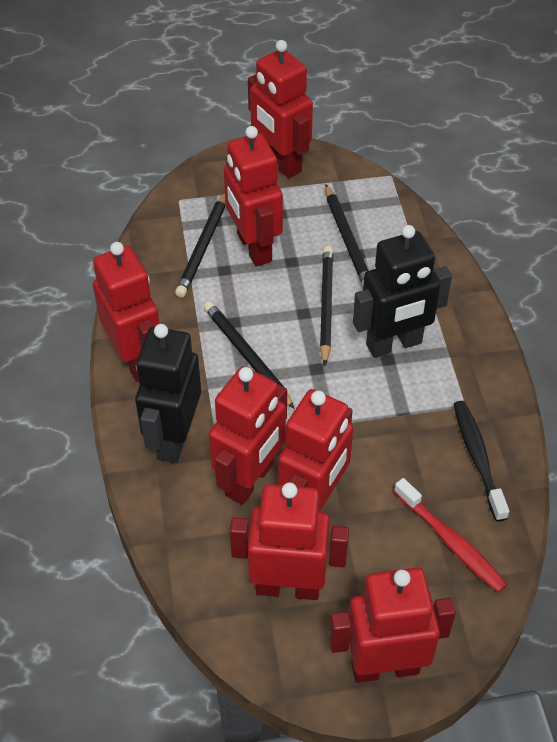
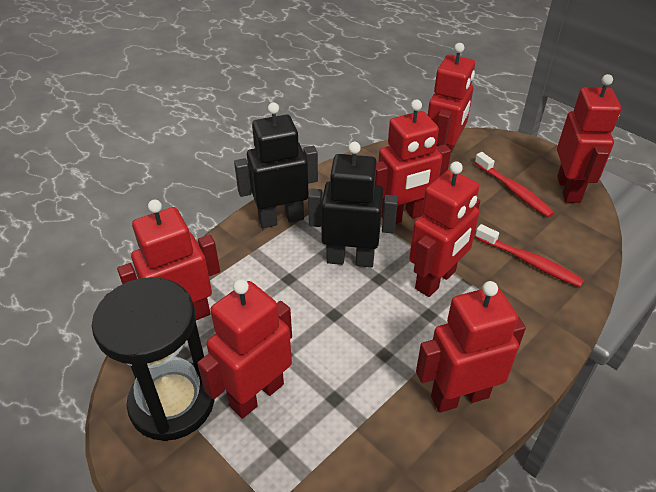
black hourglass: none = 0 -> [92,277,214,441] = 1
black pencil: [175,193,225,297] [204,301,295,409] [320,246,334,366] [325,185,368,285] = 4 -> none = 0
black toothbrush: [453,401,509,522] = 1 -> none = 0
red toothbrush: [394,478,507,593] = 1 -> [475,152,554,218] [475,224,584,287] = 2

